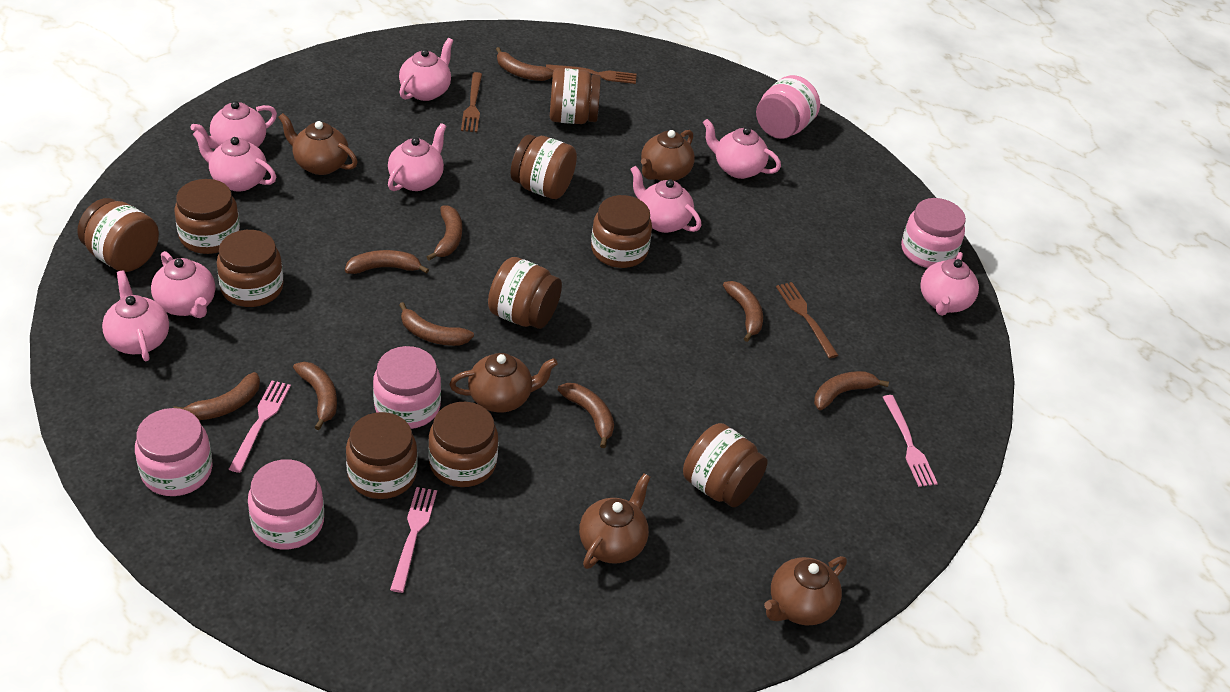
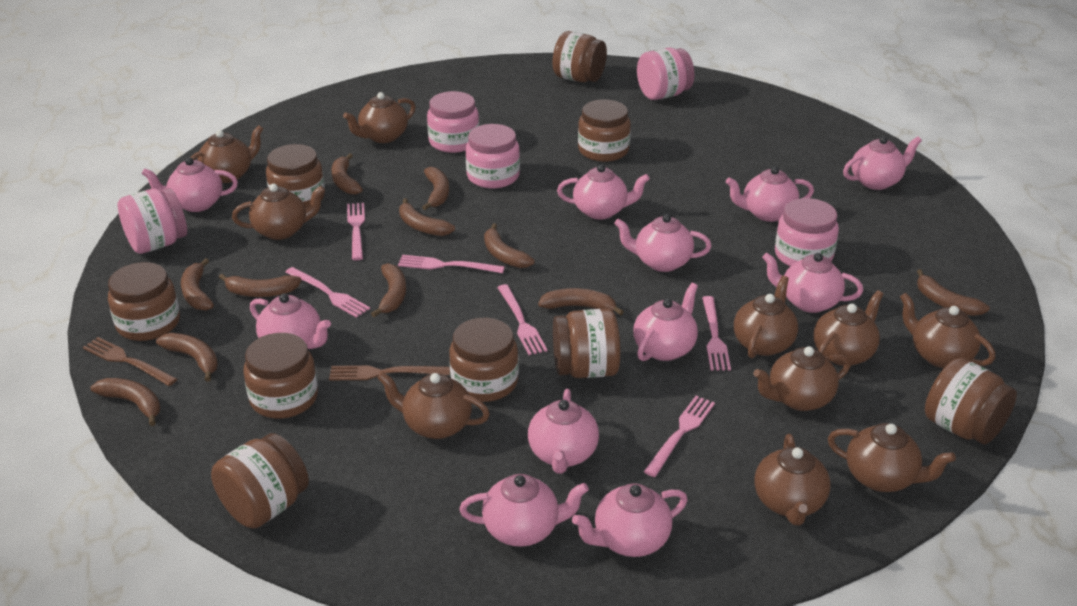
brown banana: [173,372,260,420] [293,362,337,430] [345,250,429,274] [399,302,474,346] [427,205,462,261] [496,47,553,81] [558,383,614,448] [723,281,763,342] [814,371,889,410] = 9 -> [90,378,161,426] [156,333,218,382] [181,258,214,311] [219,274,301,297] [332,154,363,195] [371,263,406,317] [399,198,455,236] [422,167,449,210] [484,223,535,268] [538,288,624,316] [917,269,990,316] = 11
brown fork: [461,72,482,132] [546,64,637,84] [776,282,839,358] = 3 -> [83,337,177,386] [329,365,450,380] = 2
brown jar: [77,198,159,272] [174,179,240,254] [217,230,284,307] [346,412,418,499] [428,402,498,487] [488,257,562,329] [511,134,577,199] [550,68,601,124] [591,195,652,268] [683,423,767,507] = 10 -> [108,262,180,341] [211,433,309,529] [244,333,318,419] [266,144,325,207] [449,318,519,402] [553,31,607,82] [553,309,620,378] [578,99,631,162] [925,358,1017,444] = 9
brown teapot: [278,113,358,175] [450,353,558,412] [579,474,650,569] [641,130,695,181] [764,556,847,625] = 5 -> [190,125,263,183] [232,184,325,240] [343,92,416,143] [378,372,490,439] [734,276,798,358] [754,346,851,411] [754,434,830,526] [813,290,883,366] [828,423,956,492] [900,293,995,368] = 10
pink fork: [229,381,291,473] [390,487,437,593] [883,395,938,487] = 3 -> [285,267,370,318] [347,203,365,260] [398,255,505,273] [497,284,548,355] [644,396,715,477] [702,296,731,371] = 6
pink teapot: [102,270,169,361] [151,251,215,318] [190,101,277,149] [193,130,276,192] [388,123,446,191] [399,38,453,101] [630,166,701,233] [703,119,781,179] [920,252,979,316] = 9 -> [142,157,238,212] [250,293,331,349] [459,474,589,547] [528,389,599,474] [557,164,650,220] [572,484,688,557] [614,214,711,272] [633,283,698,361] [726,166,814,222] [762,253,863,313] [843,136,922,190] = 11

